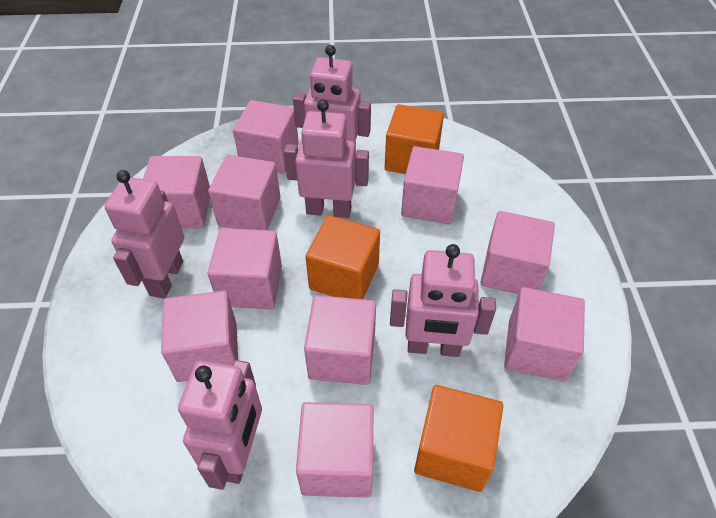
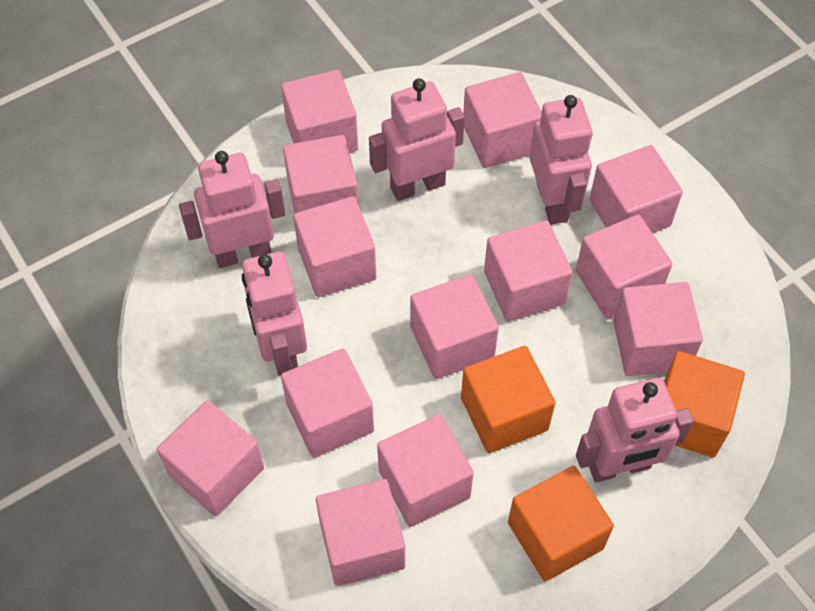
pink cube: [143,156,210,228] [161,291,238,382] [208,155,281,230] [208,228,282,309] [233,100,299,174] [296,402,374,498] [304,295,376,385] [401,146,464,224] [480,211,555,294] [504,287,585,382] = 10 -> [157,400,264,517] [281,70,358,153] [281,348,374,458] [283,135,358,213] [293,196,376,297] [316,479,405,586] [377,414,474,527] [410,274,499,379] [463,72,542,168] [484,220,573,322] [576,215,672,319] [589,145,683,233] [613,282,703,376] = 13

